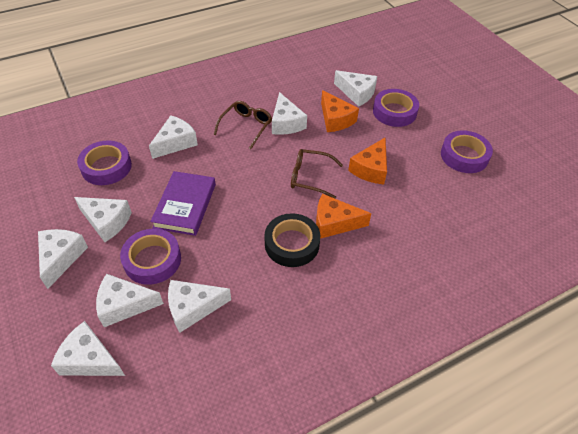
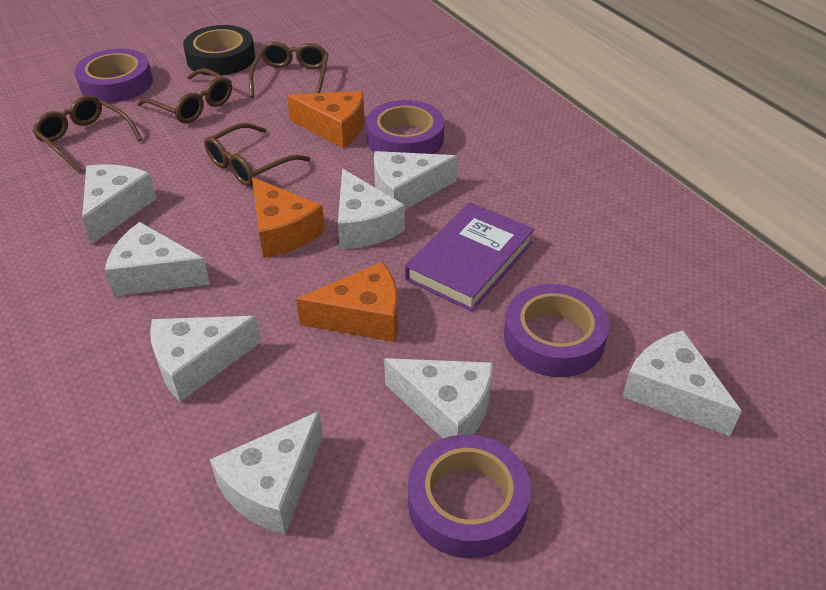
brown glasses: [214,101,272,149] [291,149,343,199] = 2 -> [32,95,143,173] [137,68,232,123] [204,123,310,186] [249,41,329,98] = 4

